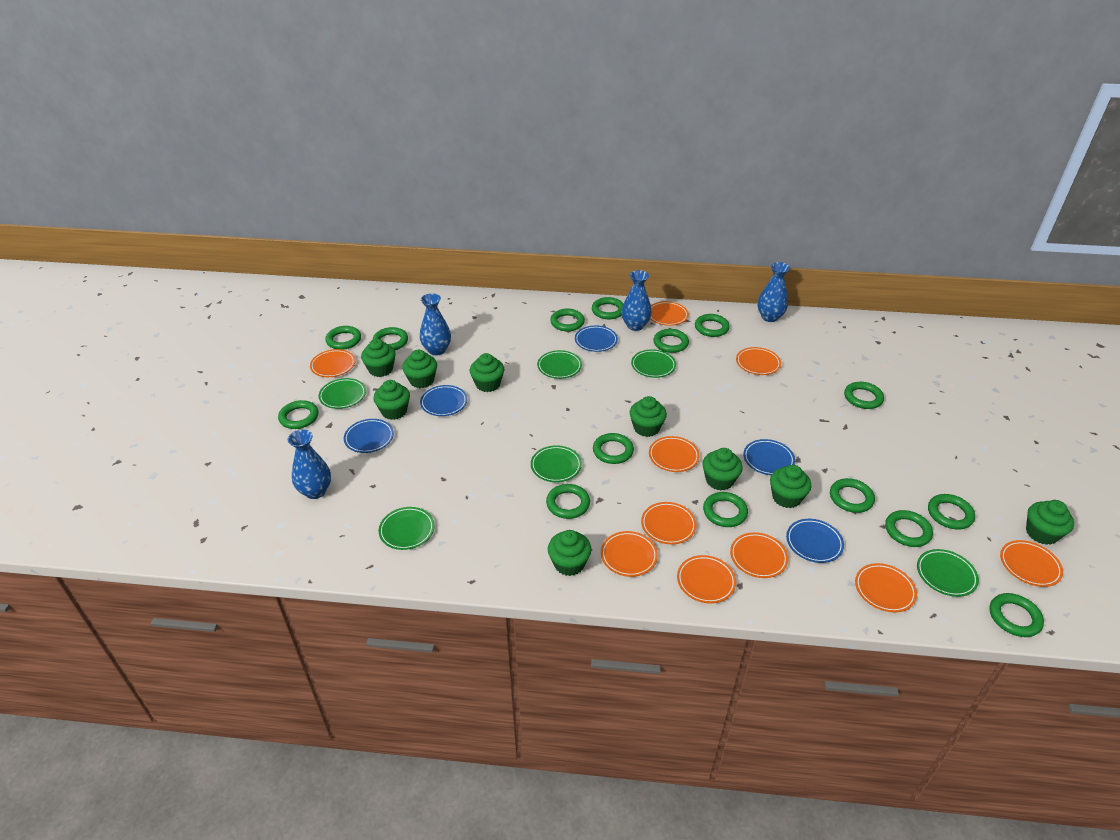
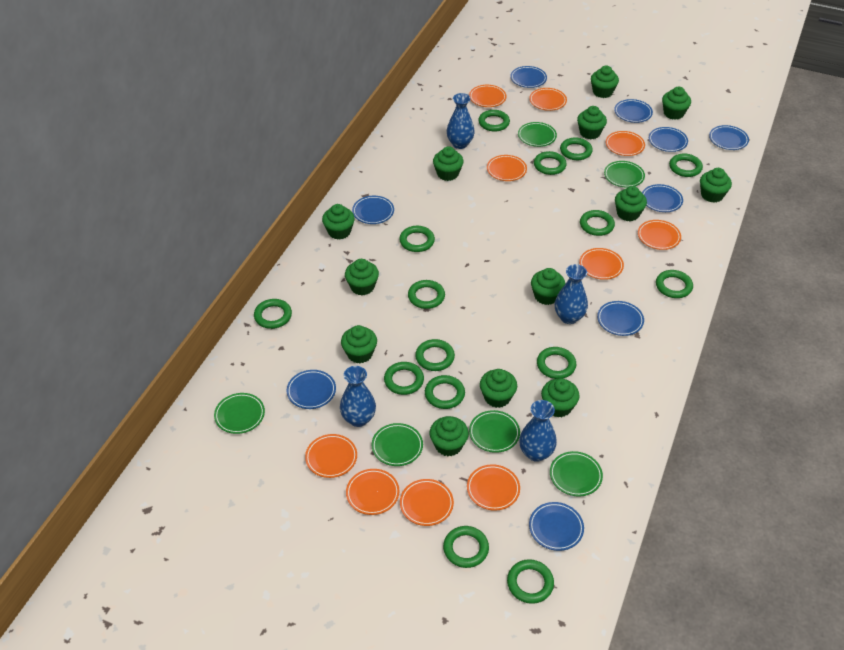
blue plate: [344,419,394,453] [420,385,467,416] [575,326,618,352] [743,439,795,475] [786,519,844,563] = 5 -> [287,370,336,409] [352,196,394,224] [510,66,547,88] [529,502,584,551] [597,301,644,336] [614,99,653,123] [642,184,683,212] [649,127,688,152] [709,125,749,150] = 9
green cupcake: [361,339,396,377] [373,380,410,420] [402,350,437,388] [470,353,504,392] [548,530,592,576] [630,396,667,437] [702,448,743,491] [770,465,811,508] [1026,500,1074,545] = 9 -> [322,204,355,240] [341,325,377,363] [345,259,379,296] [430,416,469,456] [433,146,464,181] [480,369,517,408] [531,268,565,305] [541,378,580,418] [577,106,607,139] [591,66,619,98] [615,186,647,221] [662,86,691,120] [700,168,732,202] = 13

